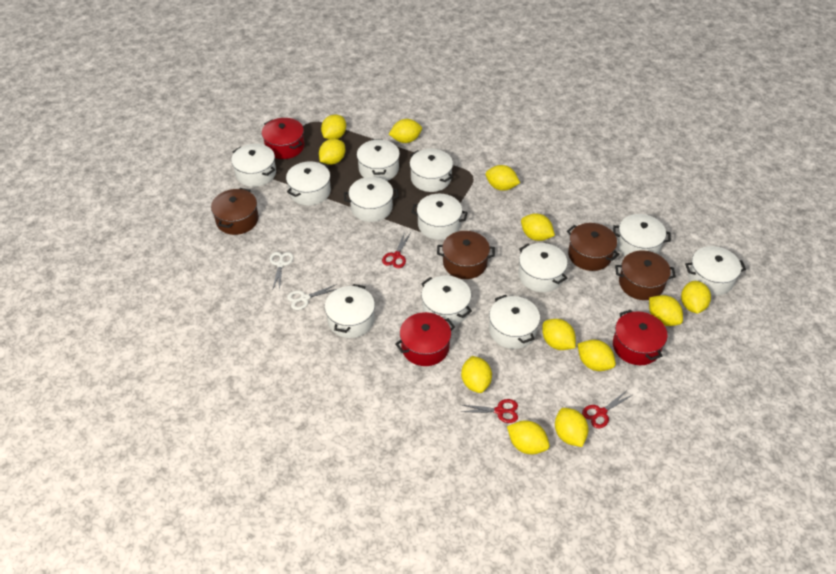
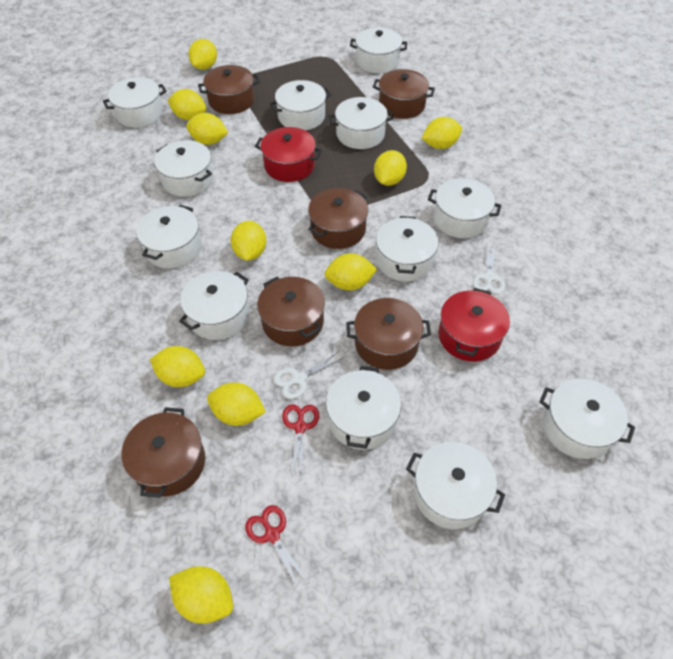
brown pot: [211,188,259,235] [437,231,495,279] [567,223,620,271] [615,250,676,300] = 4 -> [122,407,205,498] [198,65,260,114] [257,277,325,347] [308,188,368,249] [346,298,431,370] [373,69,435,119] = 6
red pot: [262,118,305,159] [395,312,455,366] [613,310,667,365] = 3 -> [255,127,322,182] [438,288,510,362] = 2
red scissors: [382,232,411,268] [461,399,518,423] [582,391,632,428] = 3 -> [245,505,308,590] [282,404,319,478] = 2
yellow lemon: [319,139,345,165] [321,114,346,139] [389,119,422,143] [461,356,492,393] [486,165,520,191] [507,420,550,454] [521,213,555,241] [542,319,576,350] [555,408,588,447] [577,340,616,371] [649,295,683,326] [681,281,711,314] = 12 -> [150,346,205,387] [168,89,206,120] [169,566,233,624] [186,113,228,145] [188,39,217,70] [207,383,266,426] [231,221,266,261] [324,253,377,290] [374,150,407,186] [422,117,462,149] = 10

